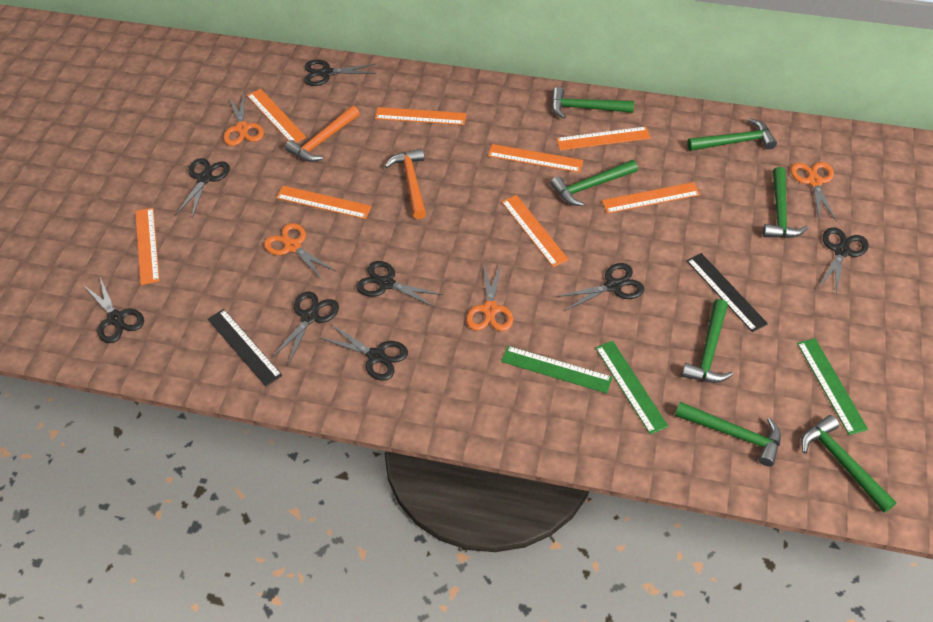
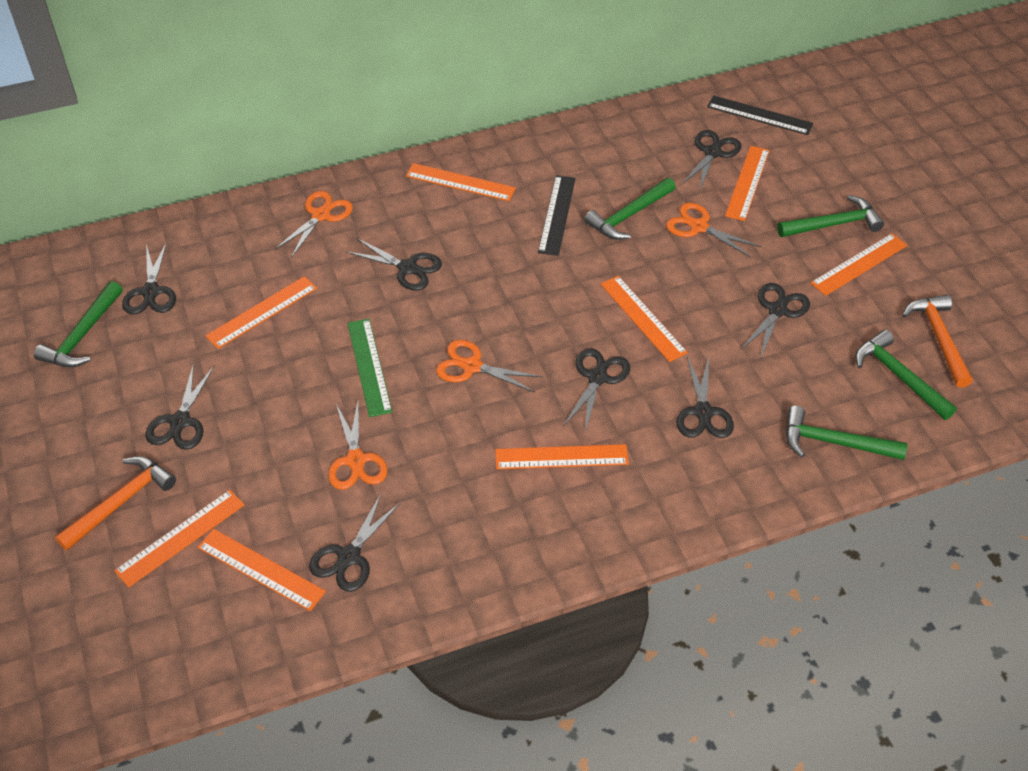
green hammer: [551,160,638,206] [552,87,634,119] [675,402,781,466] [682,299,733,383] [687,118,777,151] [763,167,808,238] [801,415,896,513] = 7 -> [34,281,123,367] [584,178,676,240] [777,195,884,237] [786,406,907,460] [855,330,957,420] = 5
green ruler: [501,346,613,393] [595,341,668,434] [797,338,868,435] = 3 -> [347,319,392,417] = 1

